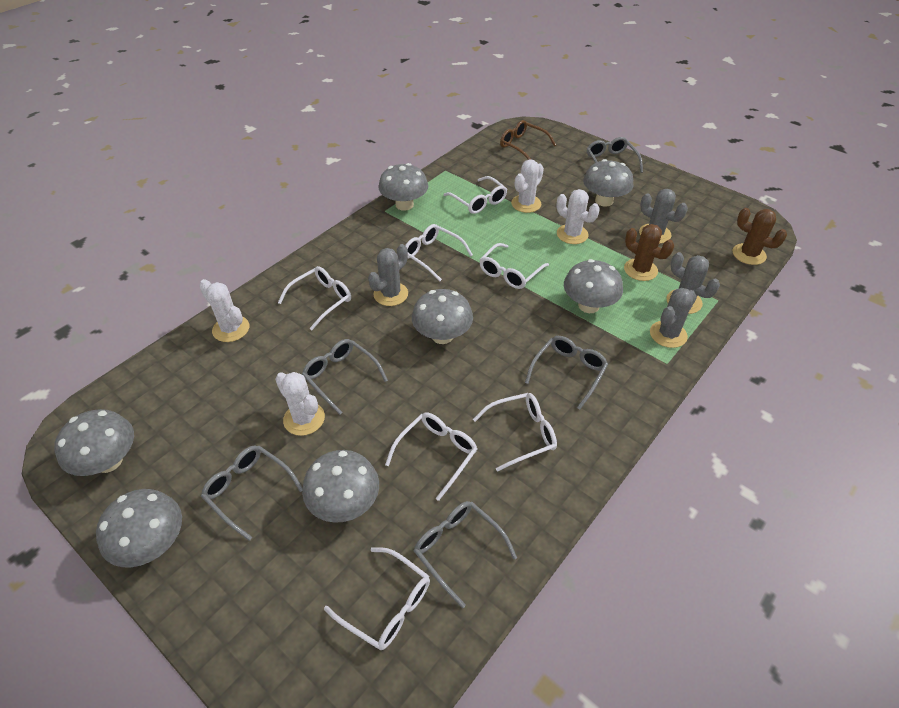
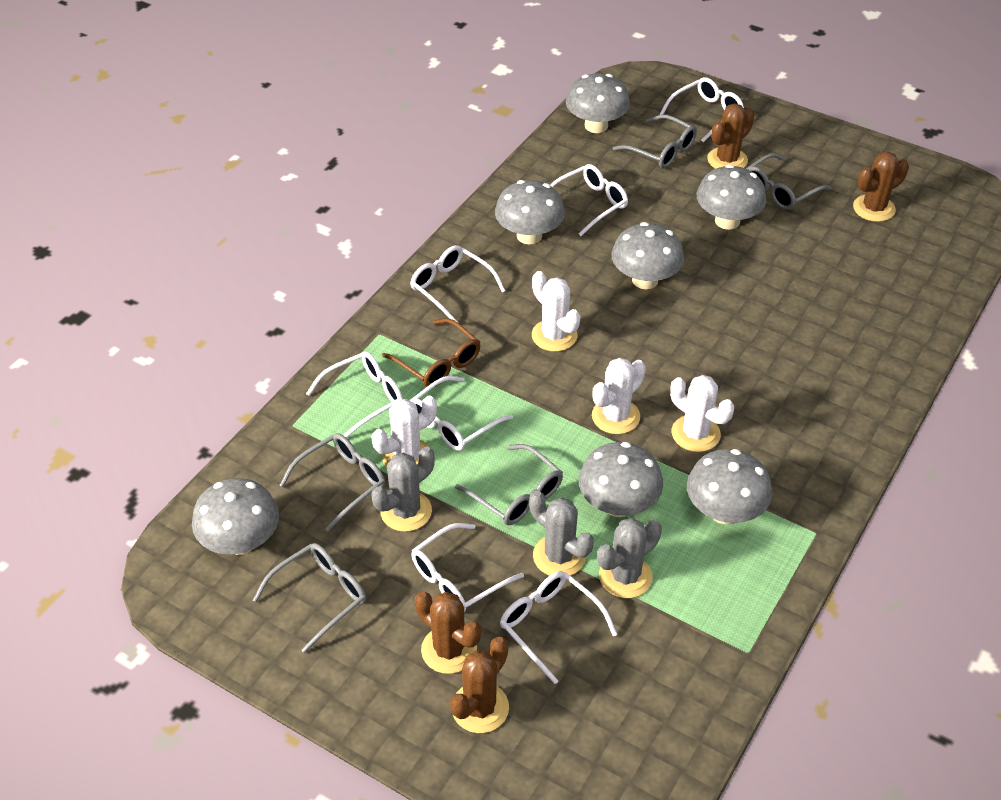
brown cactus: [624,224,674,281] [733,208,787,265] = 2 -> [414,591,481,674] [450,637,509,733] [707,104,754,169] [853,151,909,222] = 4
grey cactus: [368,244,408,306] [639,189,688,244] [650,288,696,348] [666,252,720,314] = 4 -> [371,446,435,532] [529,491,594,576] [597,518,662,598] = 3

